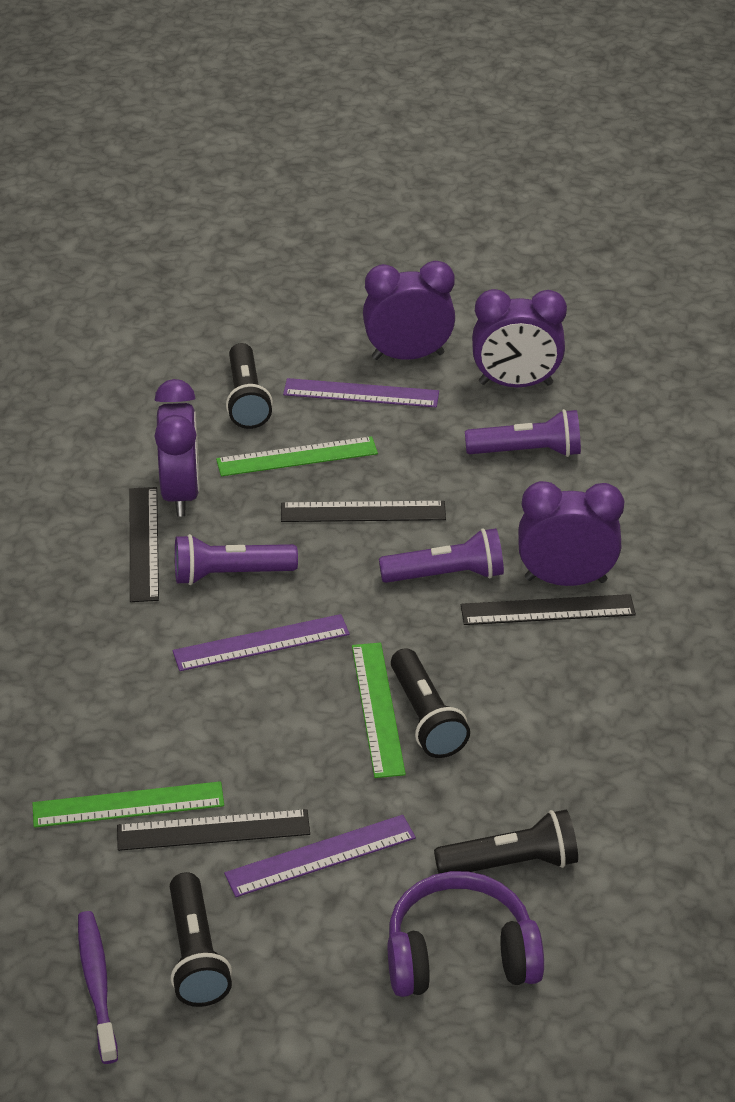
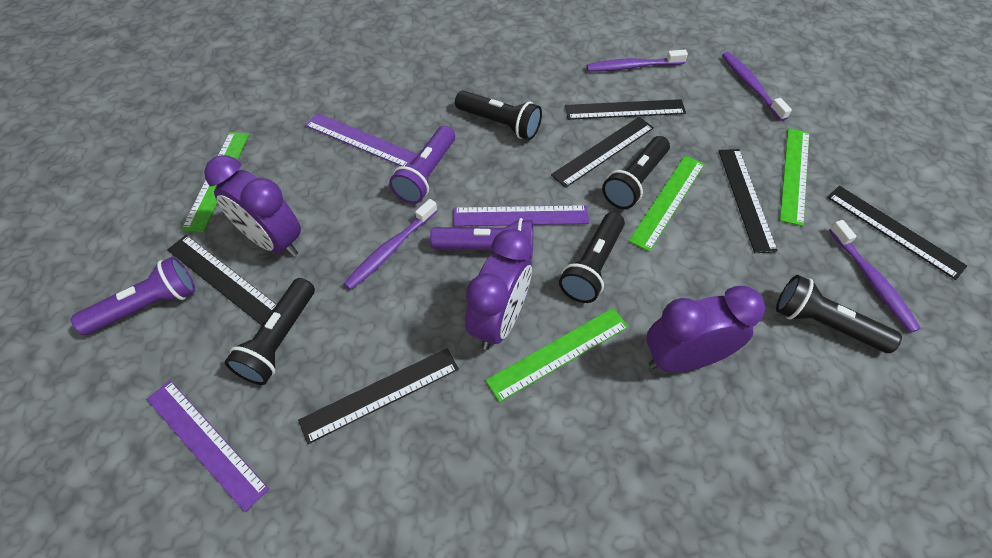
black flashlight: [170,872,232,1007] [226,343,273,429] [391,648,470,758] [434,810,578,874] = 4 -> [225,278,315,385] [455,90,542,140] [559,212,625,303] [602,136,670,209] [776,275,902,353] = 5
black ruler: [117,809,310,851] [130,487,159,602] [281,501,446,522] [461,594,636,625] = 4 -> [167,235,277,325] [298,348,459,444] [551,117,654,188] [565,99,686,120] [719,149,778,253] [827,186,967,280] = 6
green ruler: [32,781,224,828] [216,436,378,476] [352,642,406,778] = 3 -> [181,132,250,232] [485,308,629,402] [629,155,705,252] [780,128,809,226] = 4
purple clock: [154,379,199,517] [363,261,455,360] [472,289,567,387] [518,481,624,586] = 4 -> [204,155,301,257] [465,229,532,350] [646,286,765,372] = 3
purple headphones: [388,871,544,997] = 1 -> none = 0
purple toothbrush: [78,911,118,1064] = 1 -> [343,199,437,290] [587,50,688,72] [722,52,792,121] [829,220,921,333] = 4

